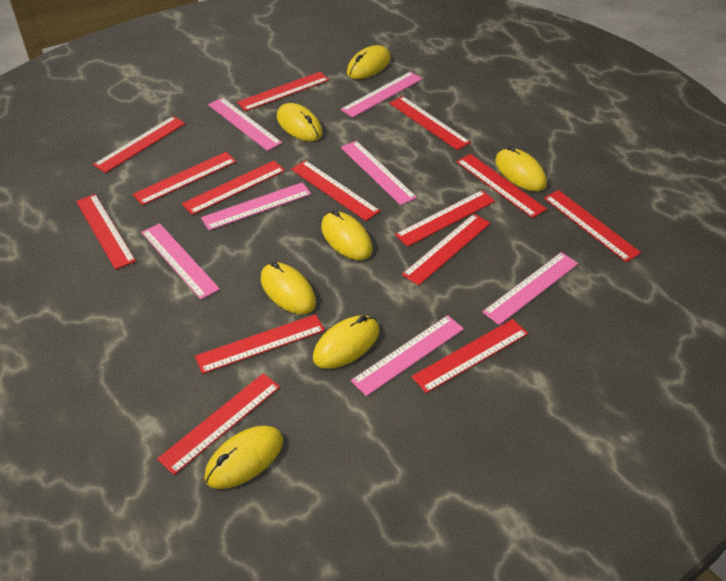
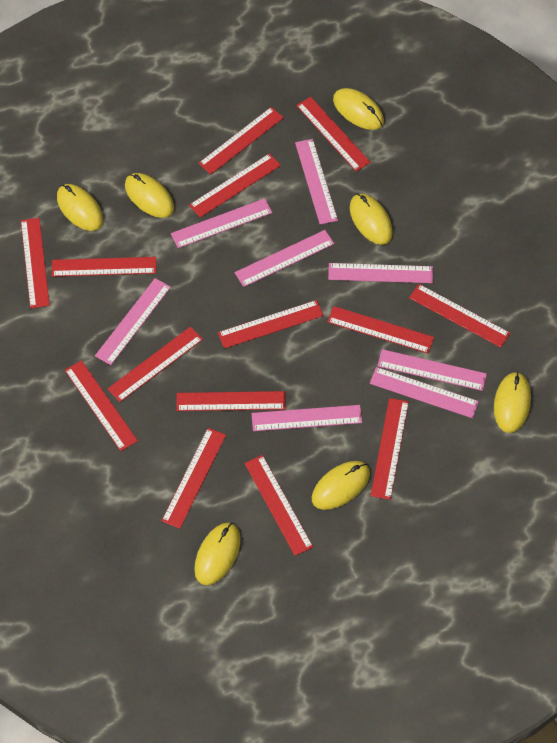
pink ruler: [141,223,220,300] [201,182,311,230] [208,98,282,151] [340,72,422,118] [341,141,417,205] [351,315,464,396] [482,252,578,325] = 7 -> [95,278,171,365] [171,198,272,248] [235,230,334,287] [251,405,362,431] [295,139,338,224] [328,263,433,283] [370,367,479,418] [377,349,487,391] = 8

